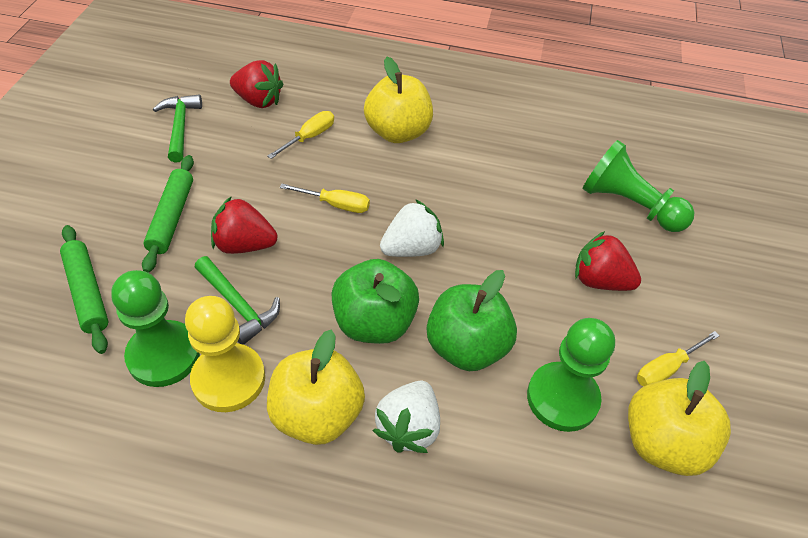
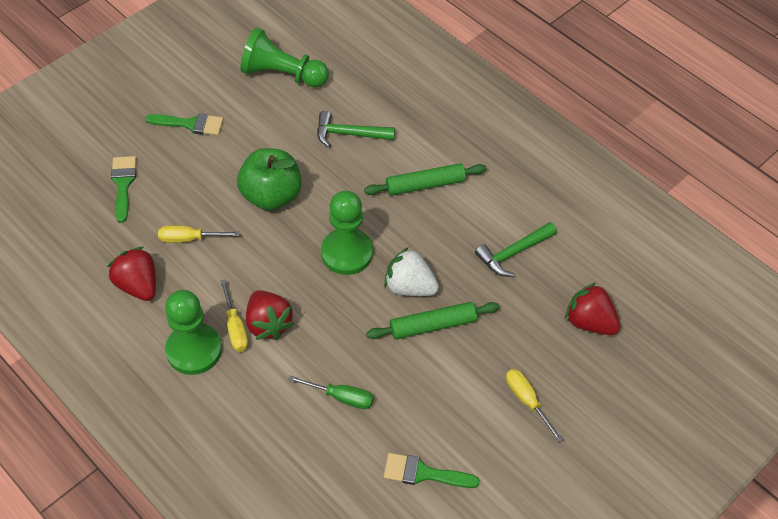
green apple: [332,259,419,344] [427,270,517,371] = 2 -> [237,148,302,211] = 1
green brush: none = 0 -> [111,156,136,223] [145,113,224,136] [384,453,480,488] = 3
green screwdriver: none = 0 -> [288,376,373,409] = 1
white strawberry: [373,381,440,453] [380,199,444,257] = 2 -> [384,247,439,296] = 1
yellow apple: [267,330,365,445] [364,57,433,143] [628,361,731,476] = 3 -> none = 0
yellow pawn: [185,296,265,412] = 1 -> none = 0

